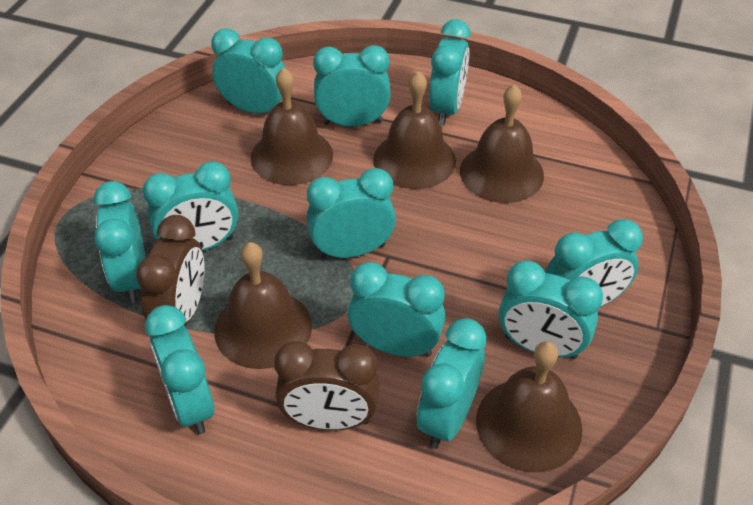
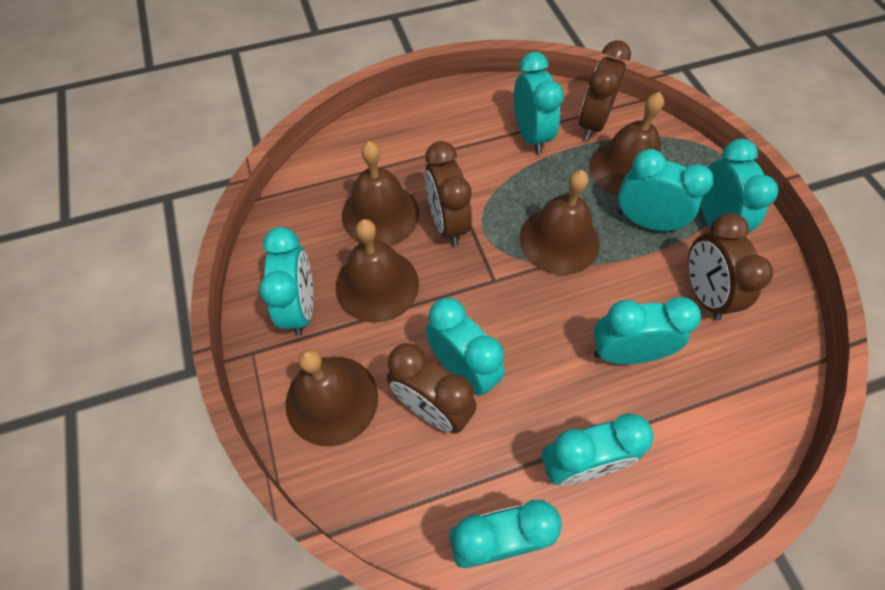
brown clock: [136,215,205,326] [274,341,380,430] = 2 -> [387,343,477,434] [425,141,472,246] [579,40,631,140] [688,213,773,320] = 4
turquoise clock: [94,181,145,303] [143,161,238,251] [145,305,215,435] [211,28,286,114] [306,168,396,258] [313,45,391,127] [348,262,445,357] [417,318,486,449] [429,19,471,125] [499,260,603,359] [545,219,643,307] = 11 -> [260,227,313,336] [426,298,505,396] [449,500,562,568] [514,52,564,154] [541,413,654,486] [593,297,701,364] [618,149,714,233] [701,139,778,233] = 8

